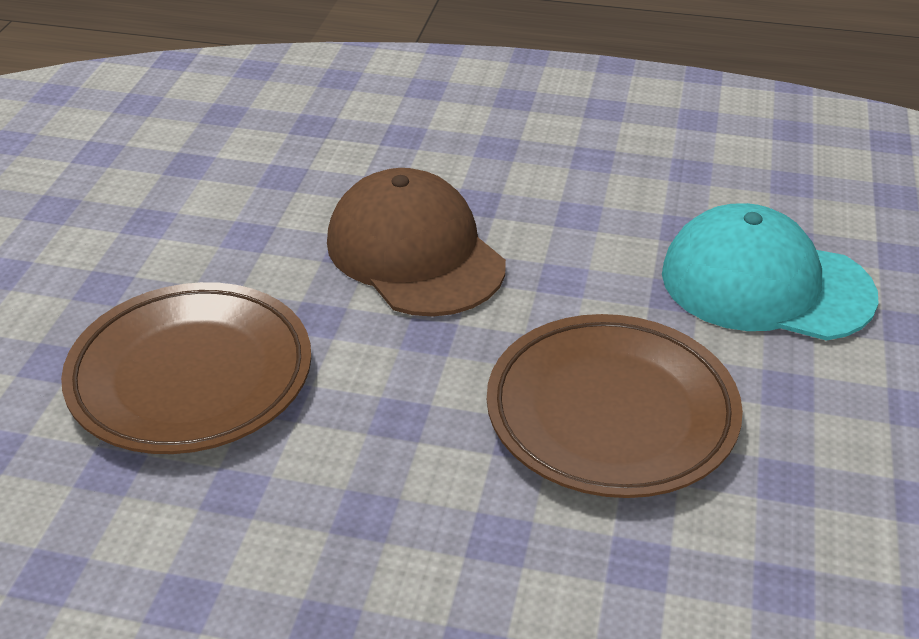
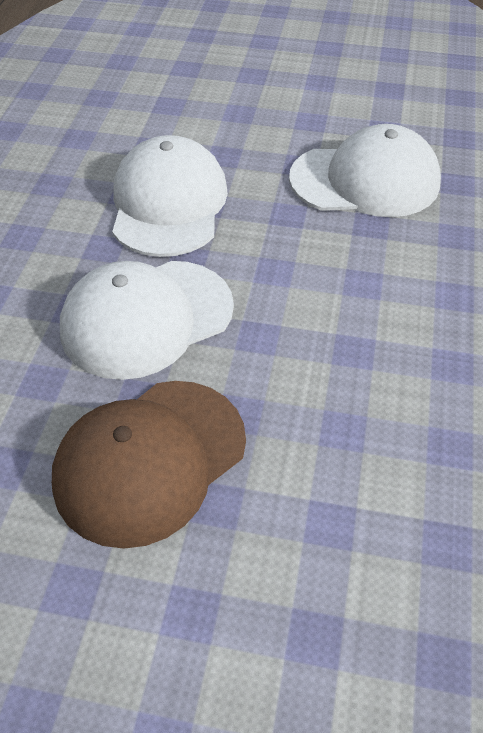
brown plate: [61,282,311,454] [487,314,743,498] = 2 -> none = 0
turquoise cap: [662,203,878,341] = 1 -> none = 0
white cap: none = 0 -> [60,261,234,380] [112,135,228,257] [289,124,441,217] = 3

